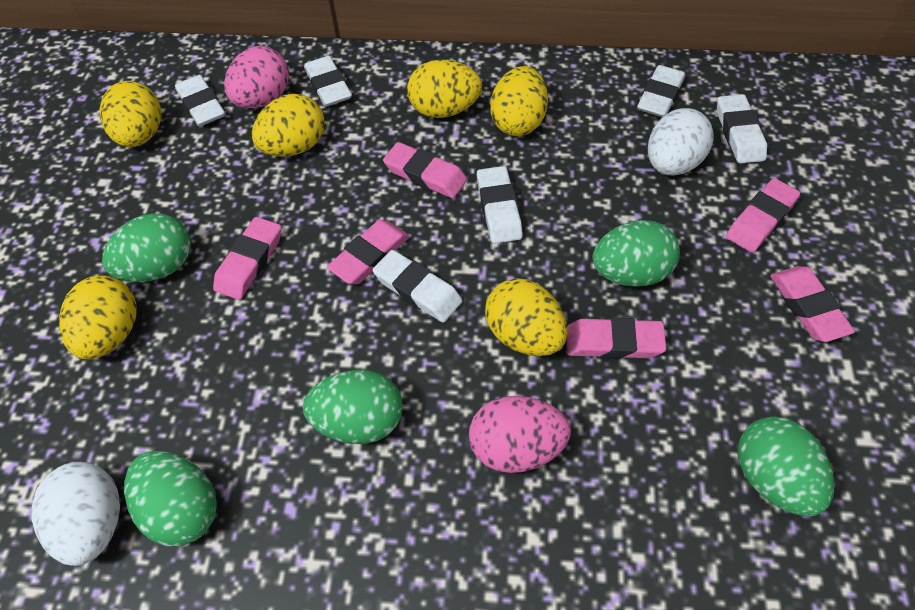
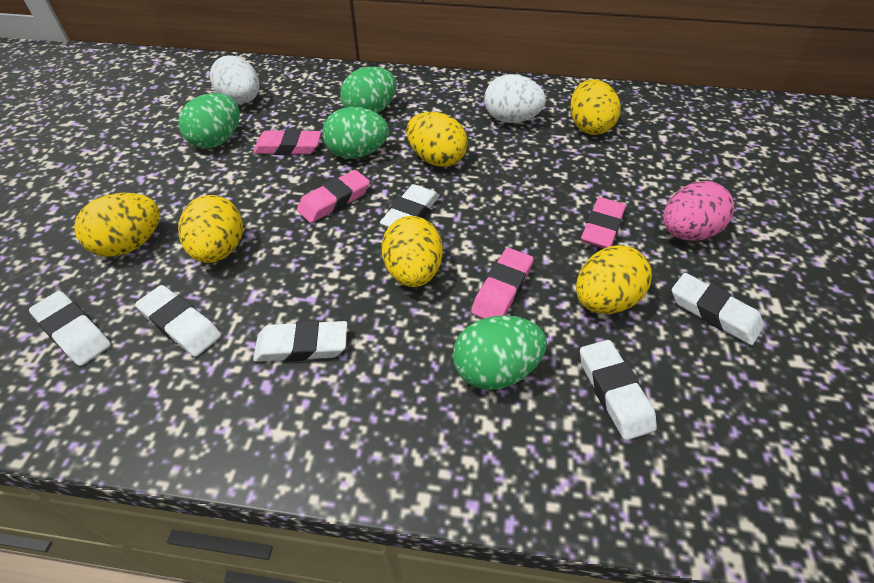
green egg: [102,213,191,282] [124,451,217,546] [303,370,403,444] [592,220,680,287] [738,416,834,516] = 5 -> [179,93,240,149] [322,107,389,159] [340,67,397,113] [453,315,547,390] = 4
pink egg: [224,46,289,108] [469,396,571,473] = 2 -> [663,181,734,241] = 1
pink eraser: [213,217,281,300] [327,220,410,284] [383,142,467,198] [566,318,666,359] [726,178,800,253] [770,266,855,342] = 6 -> [253,129,321,155] [297,170,370,223] [471,248,534,319] [581,197,626,248] = 4

